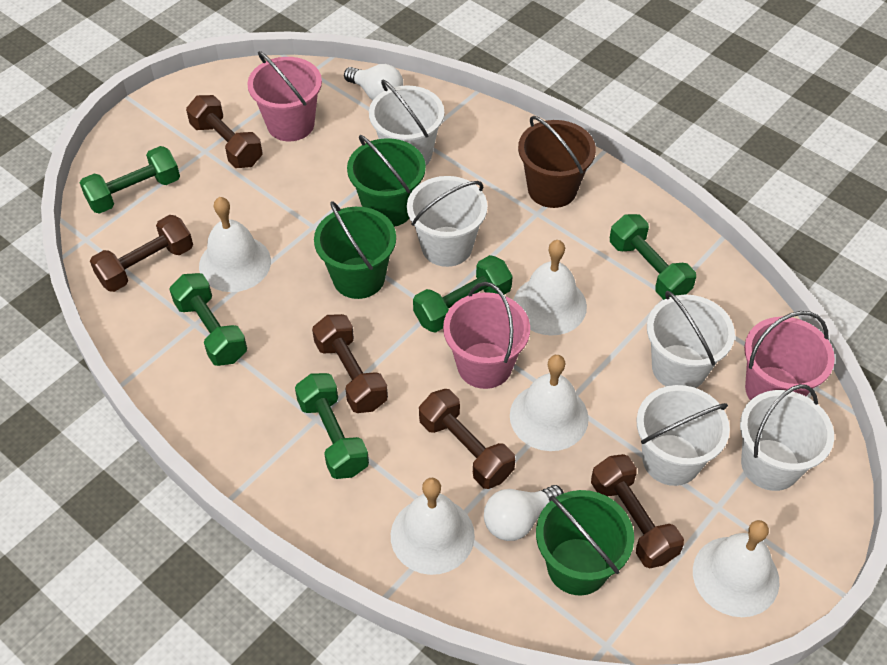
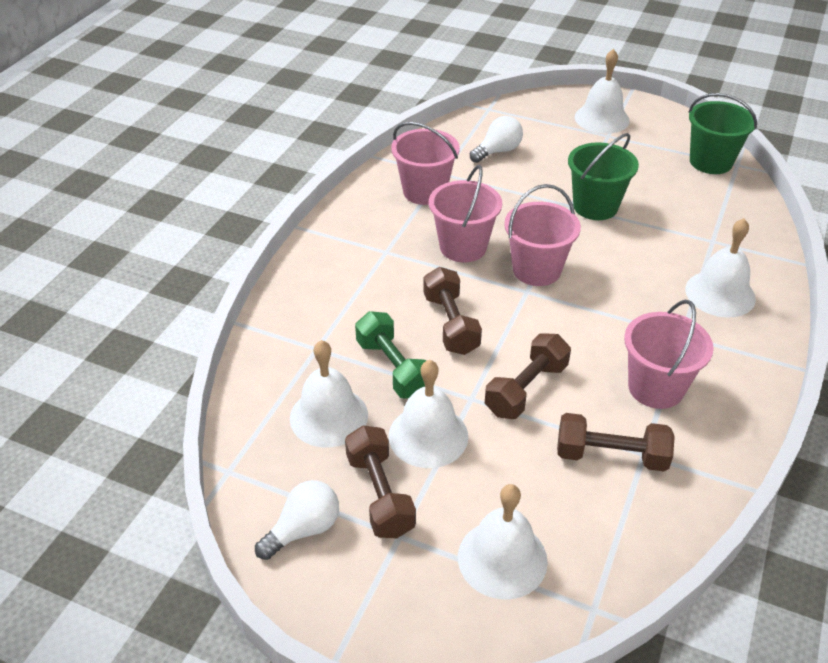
brown bucket: [518,116,596,208] = 1 -> none = 0
brown dumbbell: [90,215,193,292] [186,95,262,168] [312,314,388,413] [419,389,515,489] [591,454,684,568] = 5 -> [345,425,416,538] [423,267,482,355] [485,333,571,419] [557,413,675,471] = 4
green bucket: [314,201,396,299] [347,135,426,227] [536,490,634,595] = 3 -> [568,133,639,220] [689,93,757,174] = 2
green dumbbell: [80,146,180,214] [169,273,247,366] [295,373,369,479] [413,255,513,333] [610,214,696,300] = 5 -> [355,311,426,399] = 1
pink bucket: [247,51,322,141] [443,282,530,389] [744,311,835,401] = 3 -> [391,122,460,205] [429,165,502,262] [504,184,581,286] [624,299,714,409] = 4
white bucket: [369,80,444,165] [407,176,487,267] [636,385,730,486] [647,291,735,388] [740,384,834,491] = 5 -> none = 0

